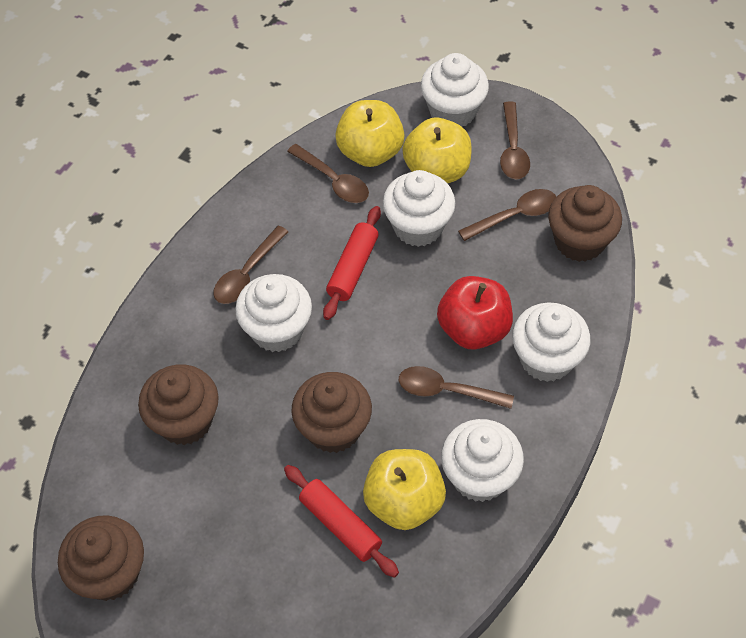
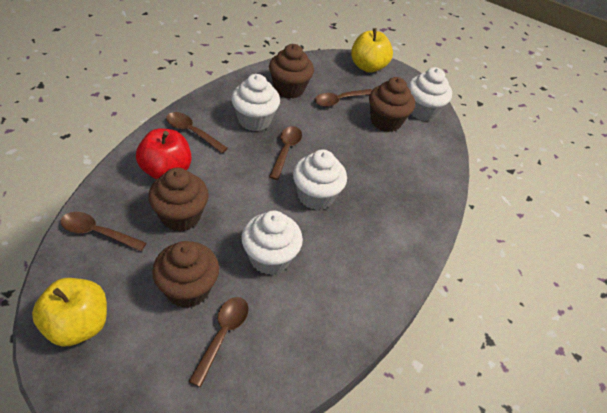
red rolling pin: [284,465,399,578] [323,206,381,320] = 2 -> none = 0
white cupcake: [235,274,312,352] [383,170,455,247] [421,53,489,127] [441,419,524,502] [512,302,590,382] = 5 -> [231,74,280,131] [241,210,303,275] [293,150,347,210] [408,67,452,121] = 4
yellow apple: [335,100,405,167] [363,449,446,530] [402,117,472,183] = 3 -> [32,278,107,347] [351,28,393,73] = 2

